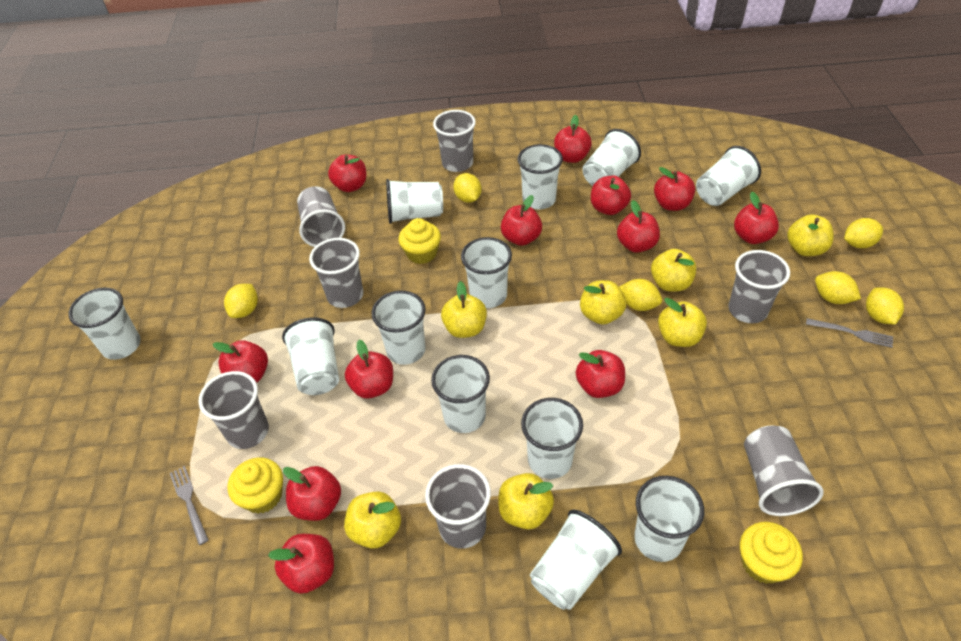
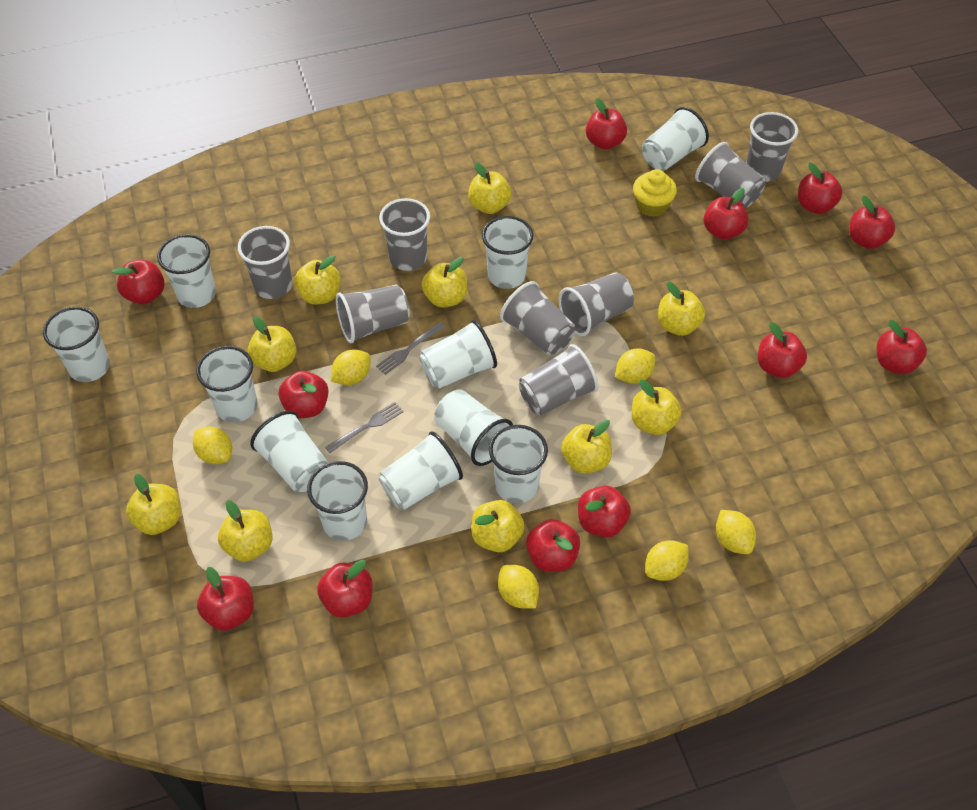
grey cup: [198,371,269,449] [297,186,345,247] [309,238,363,308] [425,464,491,549] [433,110,476,172] [728,250,790,323] [744,425,824,516] = 7 -> [238,226,292,299] [336,285,410,343] [379,198,430,271] [500,281,575,355] [519,344,598,415] [559,272,634,336] [695,142,766,208] [746,112,798,182] = 8
white cup: [68,288,141,360] [282,317,339,395] [372,291,426,365] [386,179,443,224] [431,355,490,433] [461,237,512,308] [517,144,563,209] [521,398,583,479] [530,510,622,610] [582,129,641,186] [634,476,704,562] [696,146,761,206] = 12 -> [43,307,110,382] [157,235,216,308] [196,346,257,422] [250,411,328,492] [307,461,368,541] [379,431,463,510] [419,320,497,389] [434,389,513,466] [482,216,533,289] [489,425,548,503] [642,107,709,171] = 11
yellow apple: [344,491,401,549] [441,281,487,338] [498,473,554,529] [580,280,626,324] [651,249,696,292] [658,298,707,347] [787,214,834,256] = 7 -> [126,474,181,535] [218,500,273,562] [248,317,297,372] [294,255,341,305] [422,257,467,308] [468,162,511,214] [471,500,525,552] [561,420,612,474] [631,380,682,435] [658,282,705,336] = 10
yellow cupcake: [227,457,283,514] [399,218,441,264] [740,522,803,584] = 3 -> [633,169,677,217] = 1

